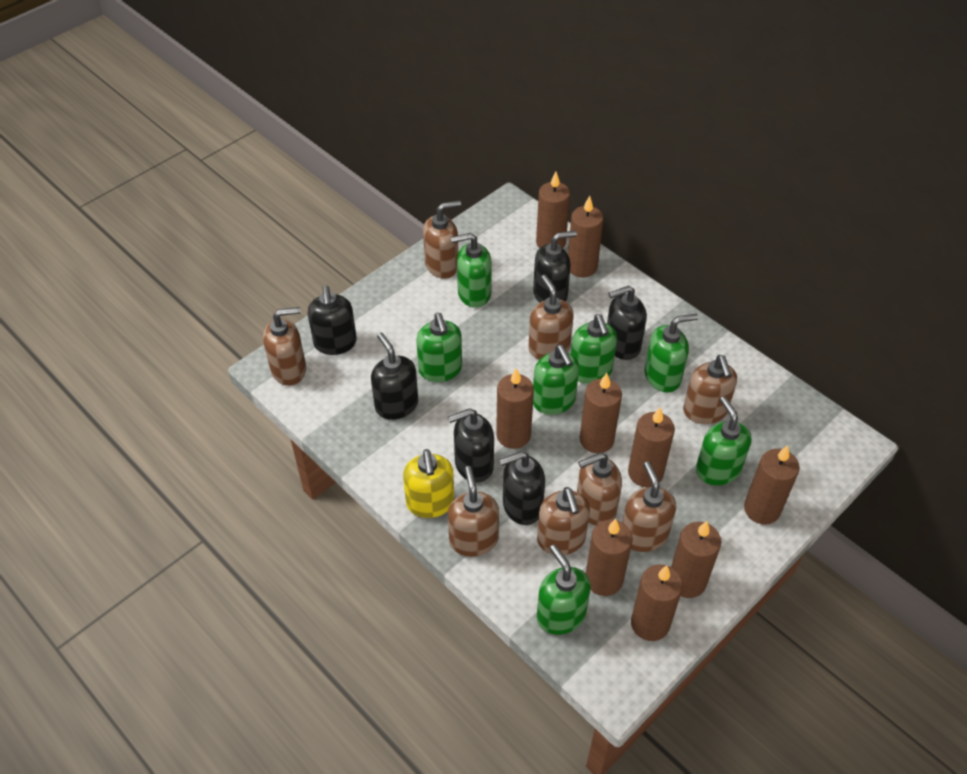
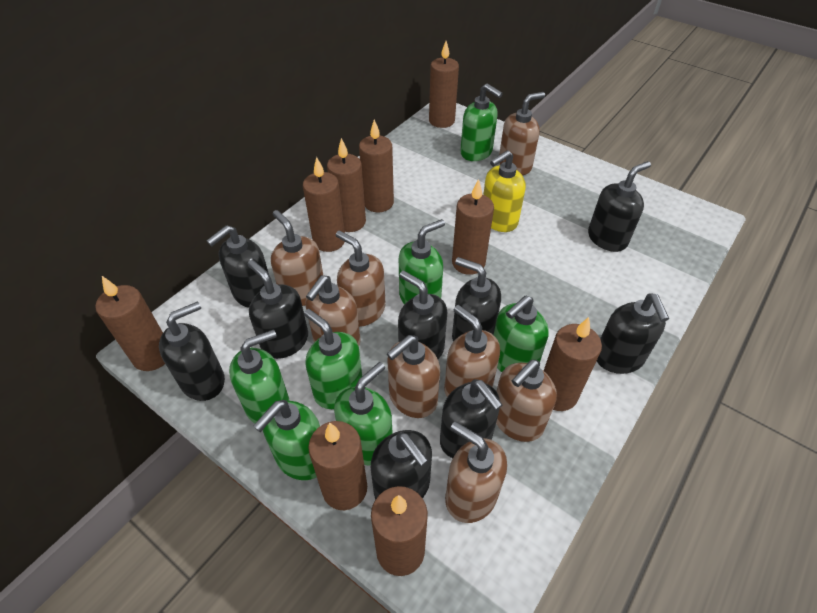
black soap dispenser: [308,286,357,355] [371,333,418,420] [448,408,494,483] [499,451,545,525] [533,231,577,303] [607,285,647,360] = 6 -> [159,301,225,401] [207,225,269,308] [248,260,308,359] [371,430,432,500] [398,270,447,359] [440,379,503,458] [452,257,501,342] [588,161,651,252] [597,293,669,374] = 9

